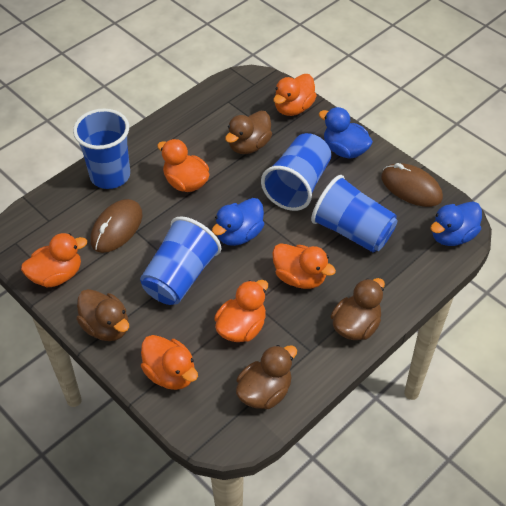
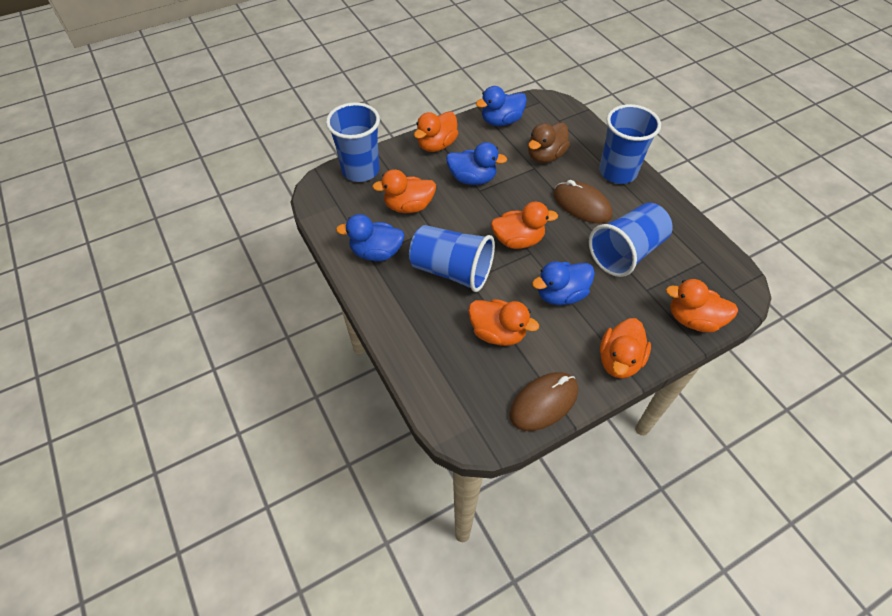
blue duck: [212,198,264,246] [319,107,373,159] [430,201,482,246] = 3 -> [336,214,405,261] [446,142,507,185] [476,86,527,126] [532,261,595,305] = 4
brown duck: [76,289,129,341] [225,111,272,154] [236,345,297,409] [331,278,385,340] = 4 -> [528,122,570,163] = 1

